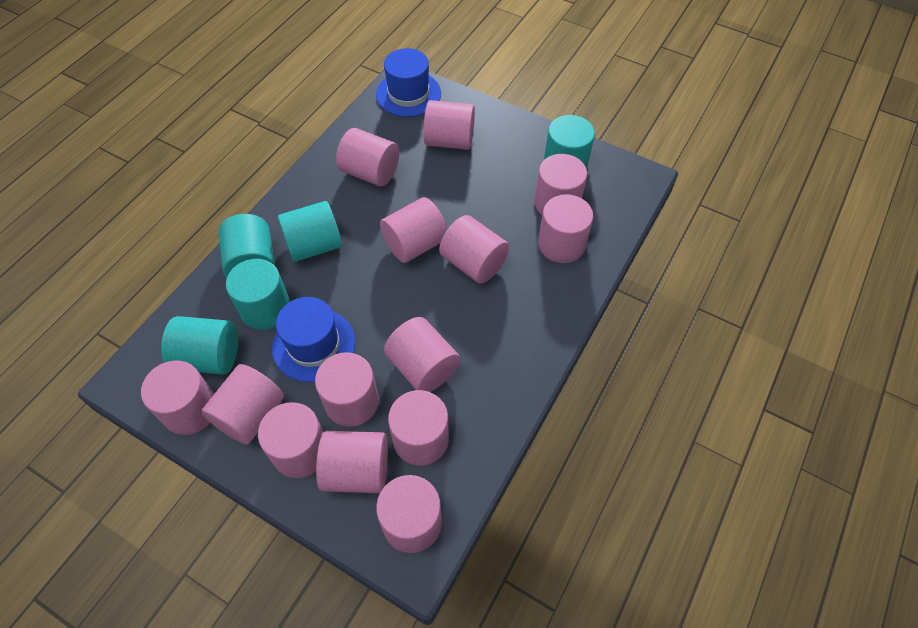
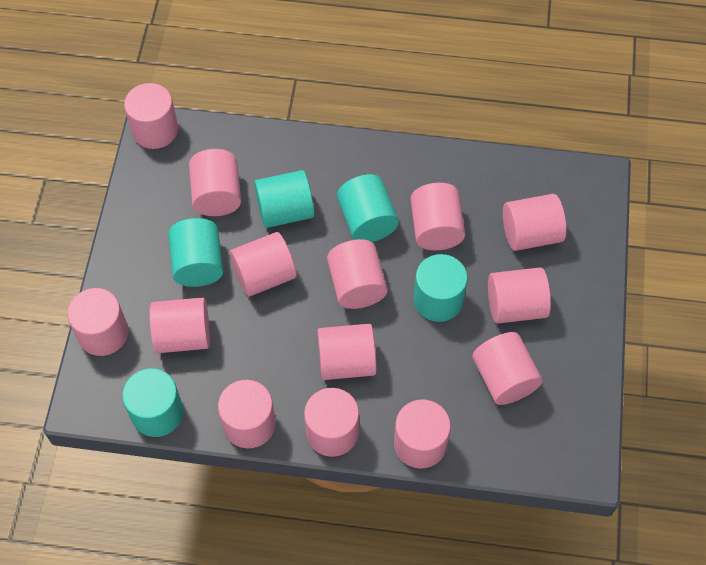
blue hat: [272,297,355,382] [376,48,441,117] = 2 -> none = 0

